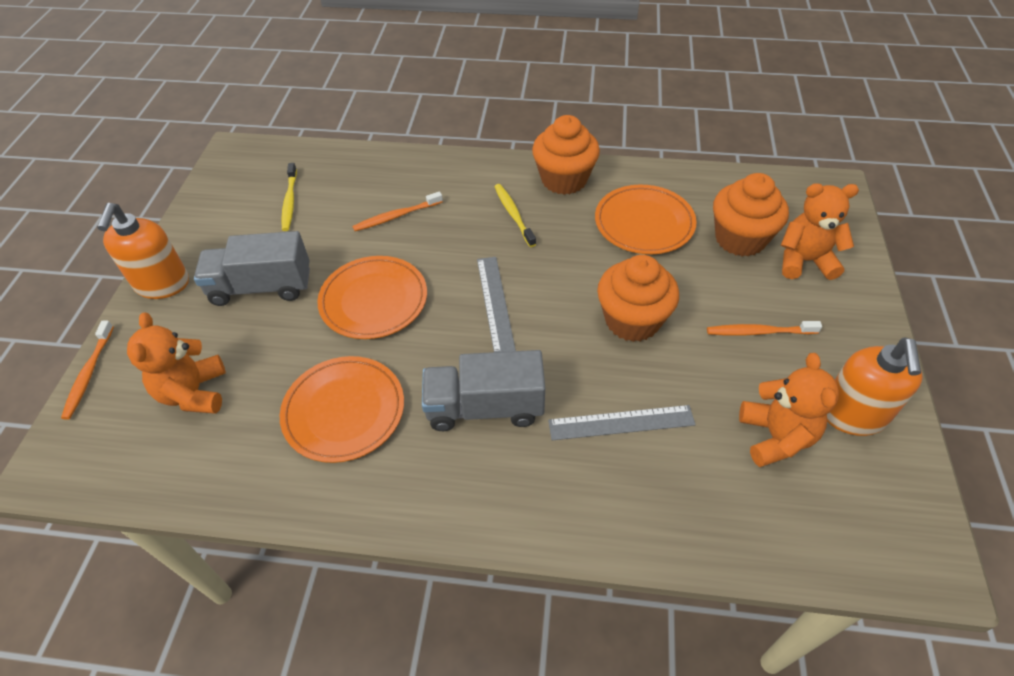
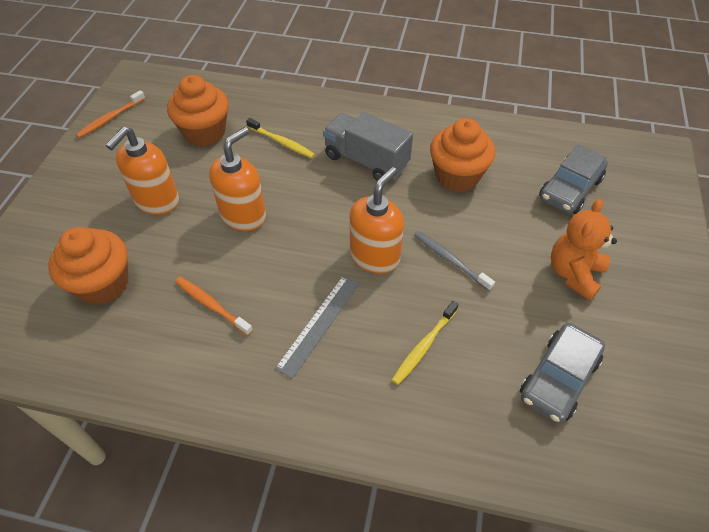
grey car: none = 0 -> [520,323,605,424] [539,144,608,214] = 2
grey ruler: [477,257,516,352] [548,405,696,440] = 2 -> [275,276,359,379] = 1
grey toothbrush: none = 0 -> [414,231,495,291] = 1
grey truck: [194,231,310,306] [422,350,545,431] = 2 -> [323,112,413,181] = 1
orange plate: [280,356,404,463] [317,256,427,339] [595,185,697,254] = 3 -> none = 0
orange soap dispenser: [97,203,189,299] [827,337,923,436] = 2 -> [106,127,179,215] [209,127,266,231] [349,167,404,274] = 3
orange teddy bear: [127,313,226,414] [739,353,839,467] [781,183,859,280] = 3 -> [551,199,617,300] = 1
orange toothbrush: [61,321,114,420] [352,191,443,231] [707,321,822,336] = 3 -> [76,90,145,138] [175,277,253,336] = 2

